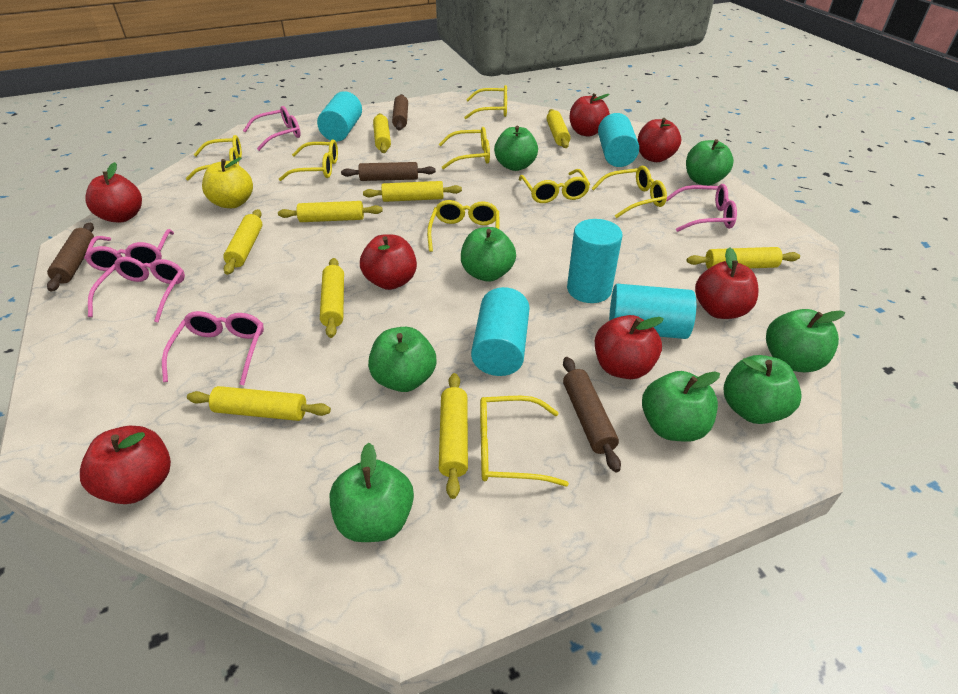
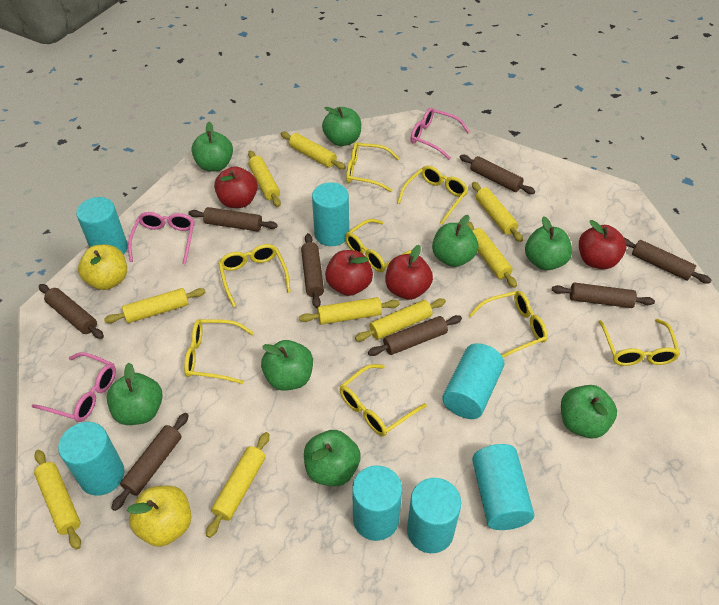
brown rolling pin: [47,223,94,292] [341,162,436,181] [392,94,408,130] [563,357,621,472] = 4 -> [39,284,104,339] [111,413,189,511] [188,207,278,232] [301,233,324,308] [368,315,462,356] [460,155,535,194] [552,282,655,308] [624,238,711,283] = 8
pink glasses: [84,229,174,271] [88,257,185,322] [162,311,264,385] [243,106,301,151] [666,184,737,232] = 5 -> [32,352,116,422] [128,212,195,265] [410,107,470,160] = 3
red apple: [80,426,171,504] [85,162,142,222] [360,234,417,290] [570,93,610,137] [595,315,664,379] [638,118,681,162] [695,247,758,319] = 7 -> [214,166,258,208] [325,250,373,296] [385,245,433,300] [579,220,626,269] = 4
turquoise cylinder: [317,91,362,141] [471,287,530,376] [567,219,623,303] [598,113,639,167] [609,284,696,339] = 5 -> [58,422,125,496] [76,197,128,255] [312,182,349,246] [352,465,402,541] [407,478,461,553] [442,343,504,419] [472,444,534,530] = 7
yellow apple: [202,157,253,208] = 1 -> [78,244,127,290] [127,486,191,547] = 2

